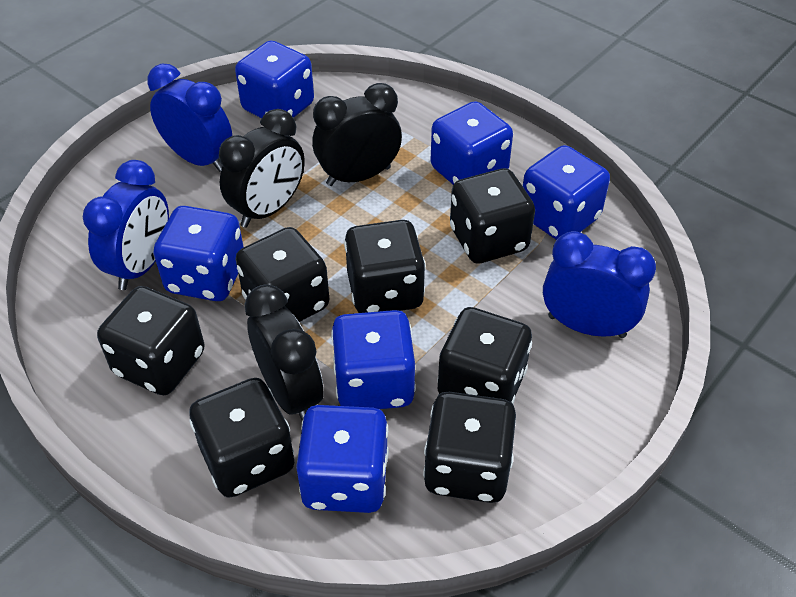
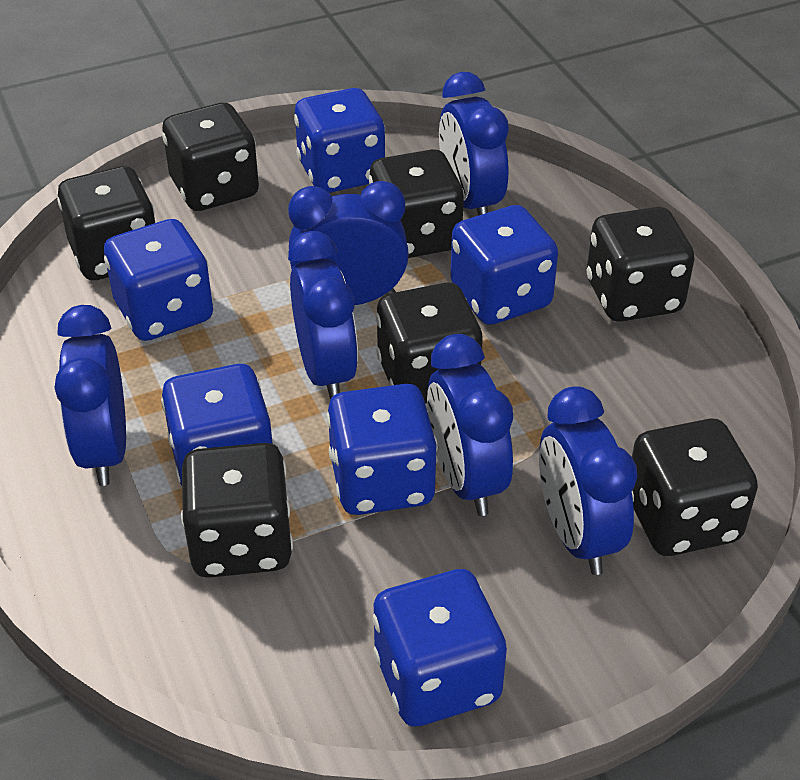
black clock: [219,109,305,227] [244,284,324,420] [312,83,402,186] = 3 -> none = 0
blue clock: [83,160,169,290] [147,64,232,172] [543,231,656,338] = 3 -> [55,305,126,486] [288,181,409,305] [288,231,358,400] [427,334,513,516] [439,72,509,216] [539,386,637,575] = 6

